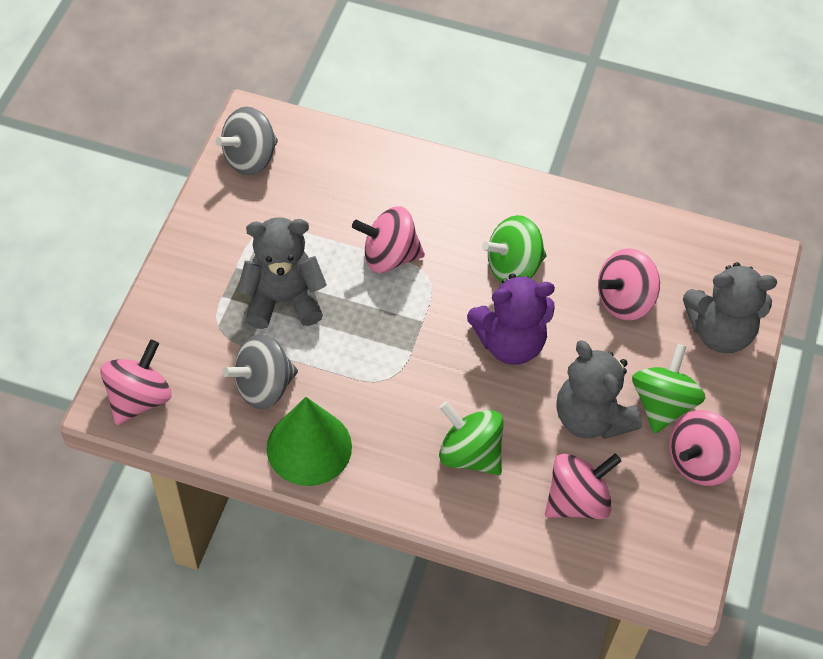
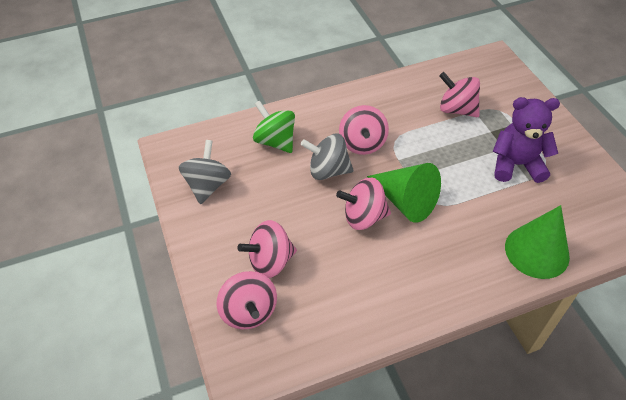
green cone: [267,397,352,486] = 1 -> [367,163,441,223] [505,205,570,279] = 2
green spinning top: [439,401,504,475] [482,215,546,283] [632,344,705,434] = 3 -> [253,100,295,153] = 1
grey teddy bear: [237,217,327,329] [556,340,642,439] [683,262,777,353] = 3 -> none = 0

